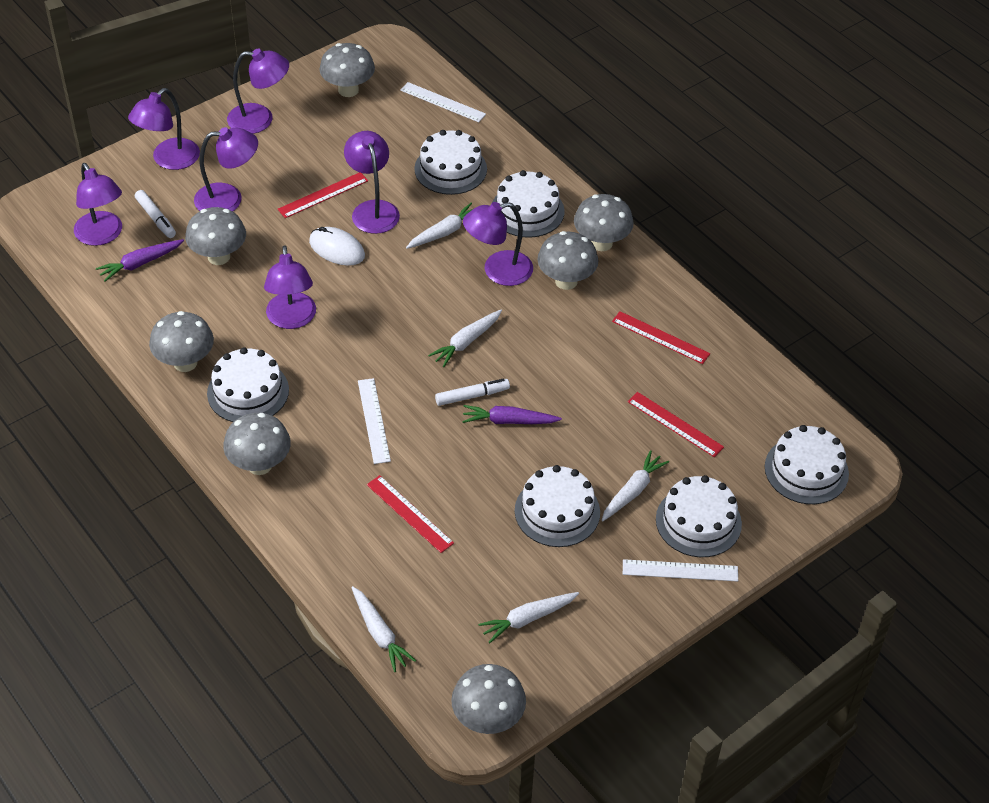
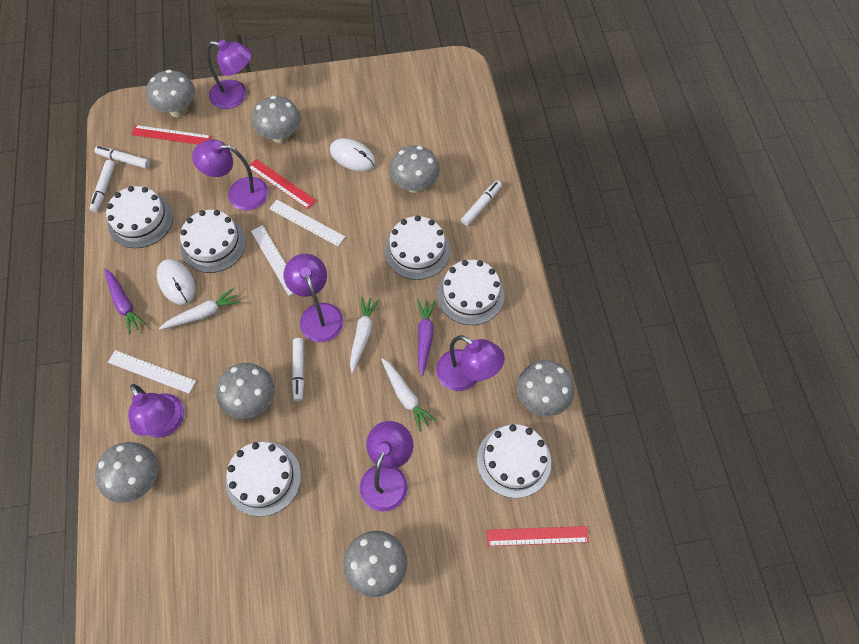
purple lamp: [74,163,122,246] [128,88,200,170] [194,127,258,212] [227,49,289,134] [264,245,316,329] [344,131,400,234] [463,202,533,286] = 7 -> [128,384,185,438] [192,139,269,210] [207,40,252,109] [283,254,344,342] [360,421,413,512] [436,335,505,391] = 6
red ruler: [278,172,368,218] [367,475,454,553] [612,311,710,364] [628,392,724,457] = 4 -> [131,125,211,145] [249,159,316,209] [486,526,589,546] = 3
white carrot: [351,586,416,672] [406,203,473,249] [428,310,502,367] [478,592,579,643] [602,450,669,521] = 5 -> [159,288,240,330] [350,297,379,373] [381,358,436,431] = 3
white marker: [135,190,176,238] [435,379,510,406] = 2 -> [89,160,115,212] [94,146,150,169] [292,338,304,402] [461,181,502,226] = 4
white mouse: [309,227,365,266] = 1 -> [157,259,195,305] [330,138,376,172] = 2

